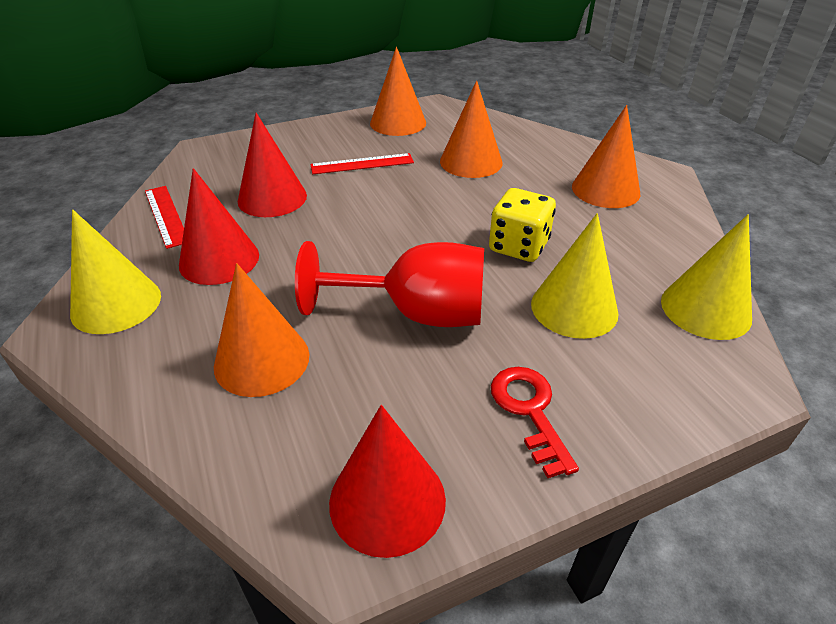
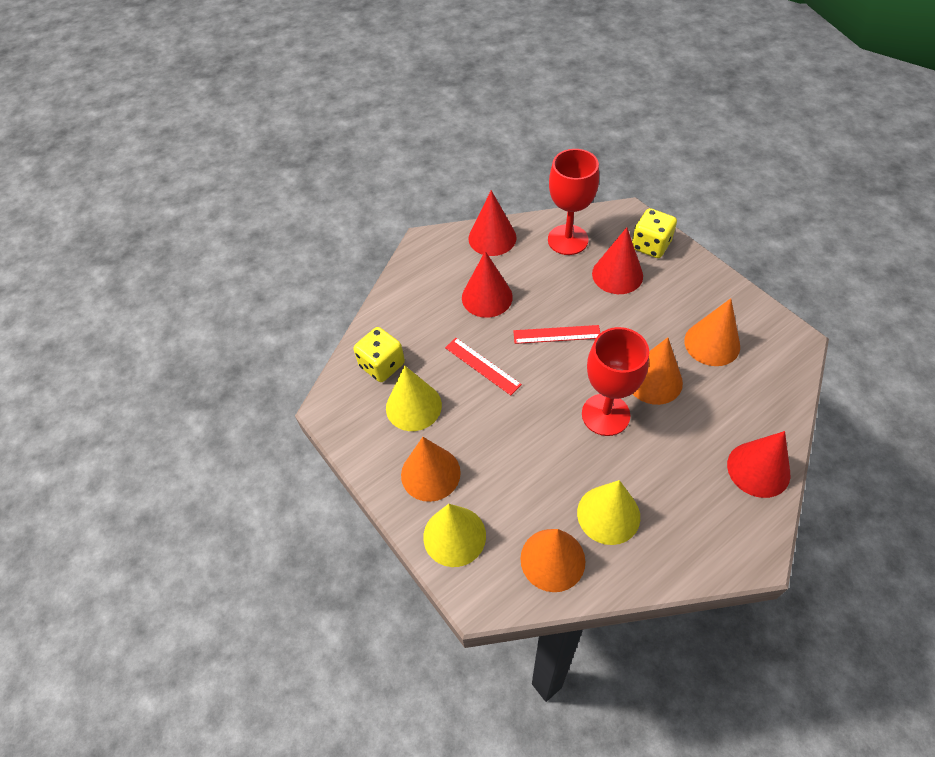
red cone: [179,168,259,285] [238,113,307,217] [329,405,446,558] = 3 -> [462,251,513,318] [469,190,517,256] [592,227,643,294] [727,431,790,498] = 4
red goblet: [295,241,484,327] = 1 -> [548,149,599,255] [582,327,649,436] = 2
red key: [491,367,579,478] = 1 -> none = 0
yellow dice: [489,188,556,262] = 1 -> [354,327,405,382] [632,208,677,258] = 2

